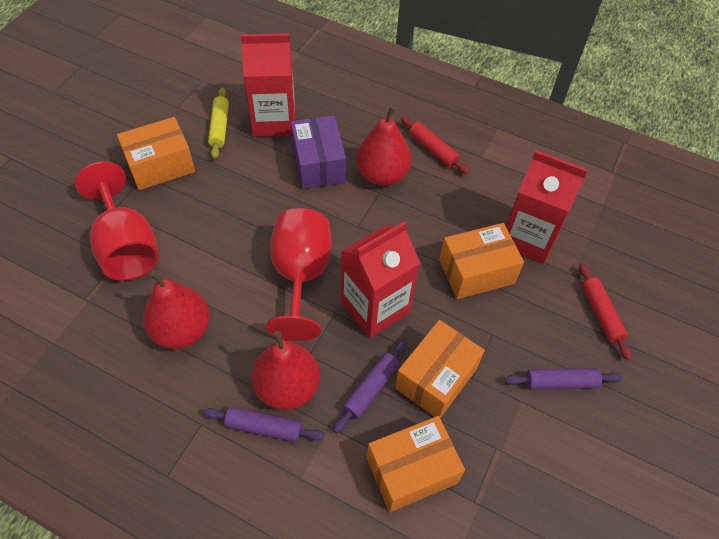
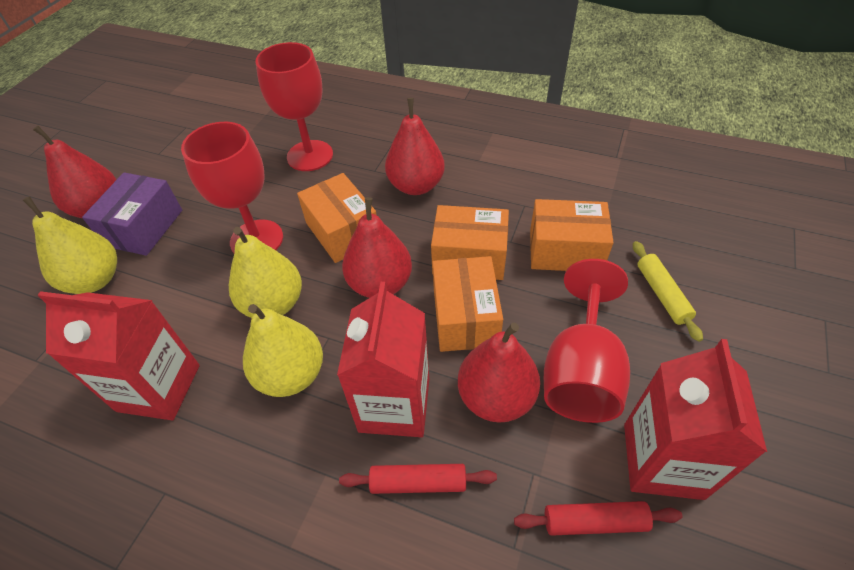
purple rolling pin: [203,407,325,442] [333,341,407,433] [505,368,623,390] = 3 -> none = 0
red goblet: [75,162,159,281] [266,208,332,341] = 2 -> [181,122,283,253] [255,42,333,171] [544,259,630,423] = 3
red pear: [143,271,210,349] [252,331,320,410] [356,106,411,186] = 3 -> [33,126,117,218] [342,197,412,298] [385,98,445,195] [458,323,540,423] = 4
yellow pear: none = 0 -> [23,196,117,294] [229,227,302,318] [243,304,323,397] = 3

